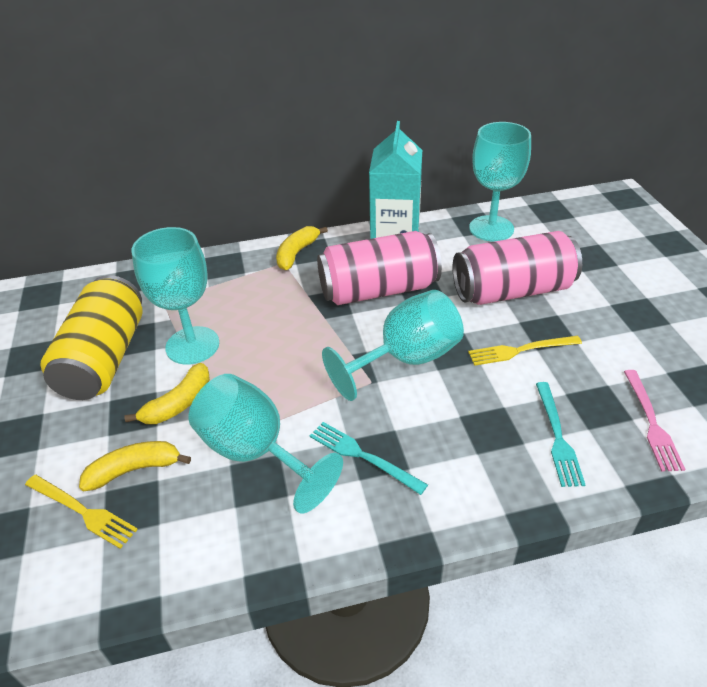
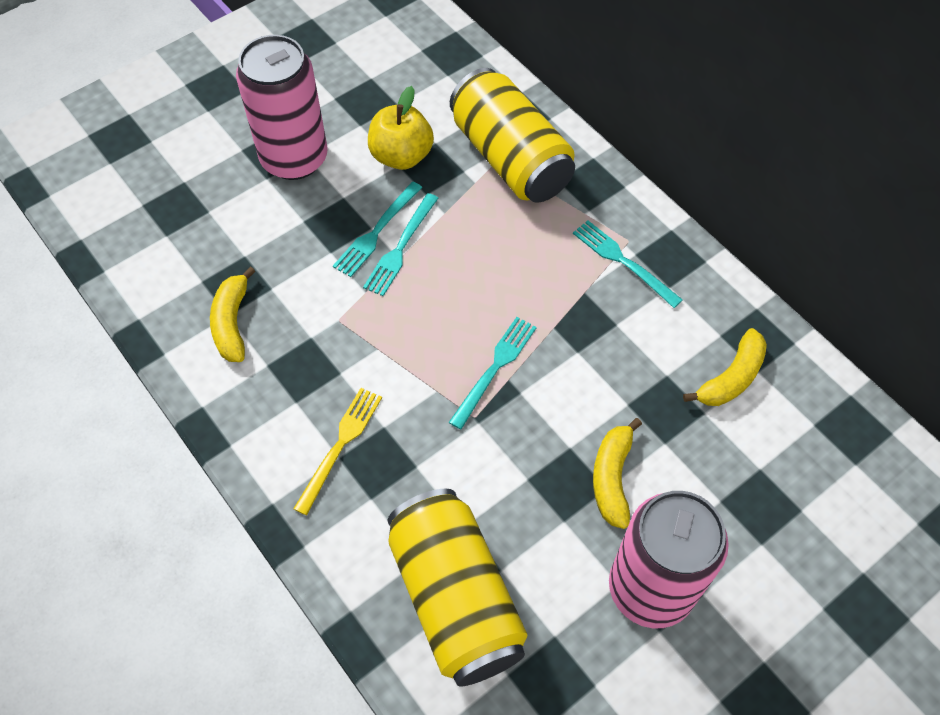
pink fork: [624,370,685,471] = 1 -> none = 0
turquoise carton: [369,121,422,239] = 1 -> none = 0
turquoise fork: [310,422,428,495] [536,382,585,487] = 2 -> [333,182,423,277] [363,193,438,296] [449,317,537,429] [573,220,683,308] = 4
turquoise goblet: [132,227,219,365] [188,374,343,514] [322,290,464,401] [469,122,531,241] = 4 -> none = 0
yellow apple: none = 0 -> [368,86,434,170] = 1
yellow can: [40,275,143,400] = 1 -> [387,488,528,686] [450,68,575,203] = 2
yellow fork: [25,475,138,549] [468,336,582,366] = 2 -> [293,388,382,515] = 1

